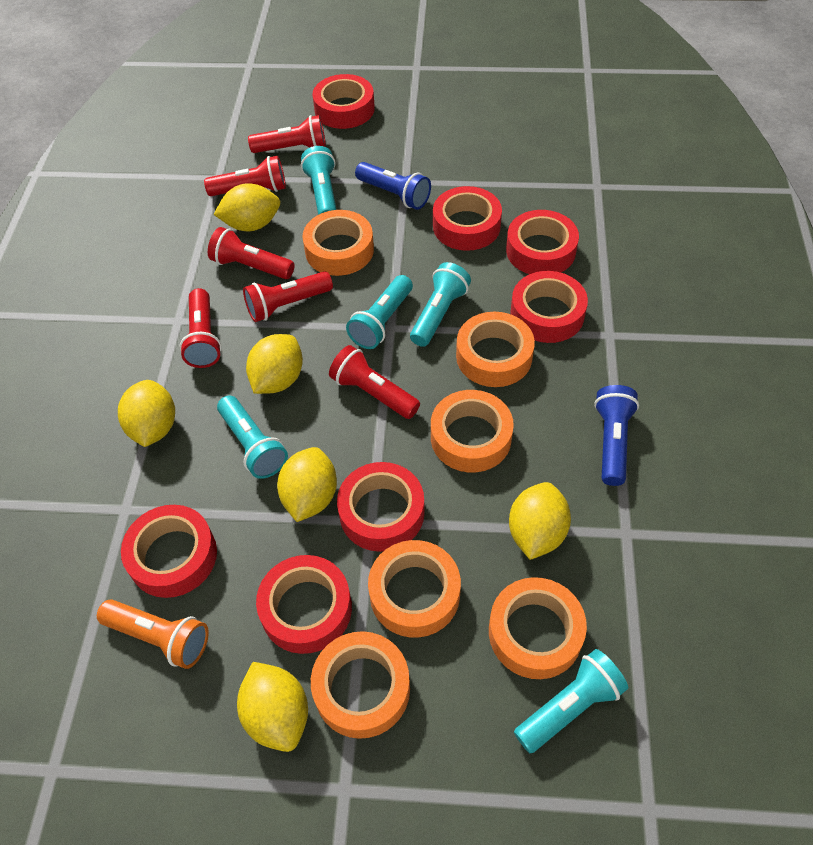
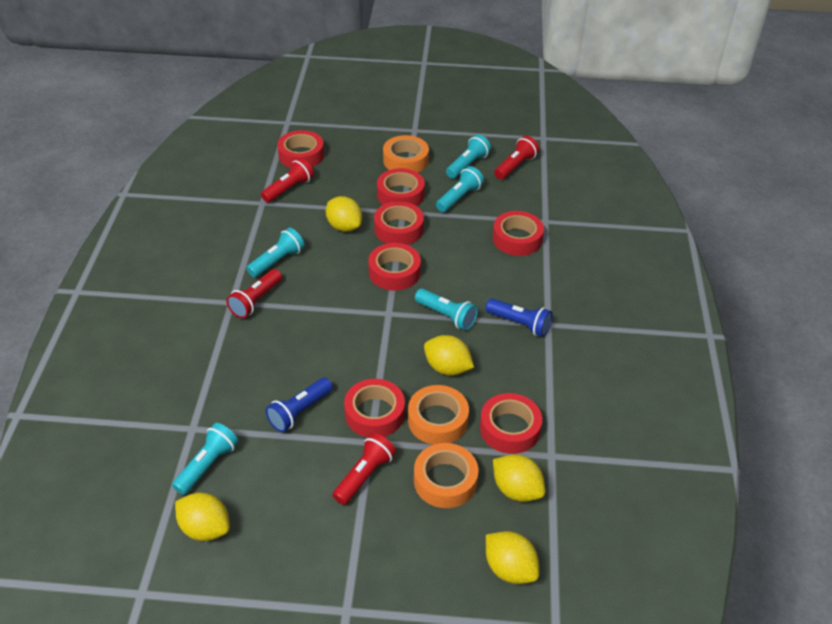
orange flashlight: [97,599,209,669] = 1 -> none = 0
orange tape: [302,210,374,276] [311,631,410,739] [368,540,461,638] [431,390,514,472] [456,312,535,387] [489,577,587,679] = 6 -> [383,135,429,173] [408,385,469,445] [414,443,478,508] = 3
red flashlight: [180,288,222,368] [204,156,286,196] [208,227,295,279] [243,271,333,322] [248,115,326,153] [329,345,420,419] = 6 -> [226,269,282,318] [261,158,314,203] [333,433,396,505] [494,136,539,180] = 4
yellow lemon: [118,380,175,447] [213,183,280,231] [237,662,308,752] [246,334,303,394] [277,447,337,522] [509,482,571,560] = 6 -> [175,493,230,541] [326,196,362,232] [424,335,474,376] [486,531,539,584] [493,454,545,502] = 5

